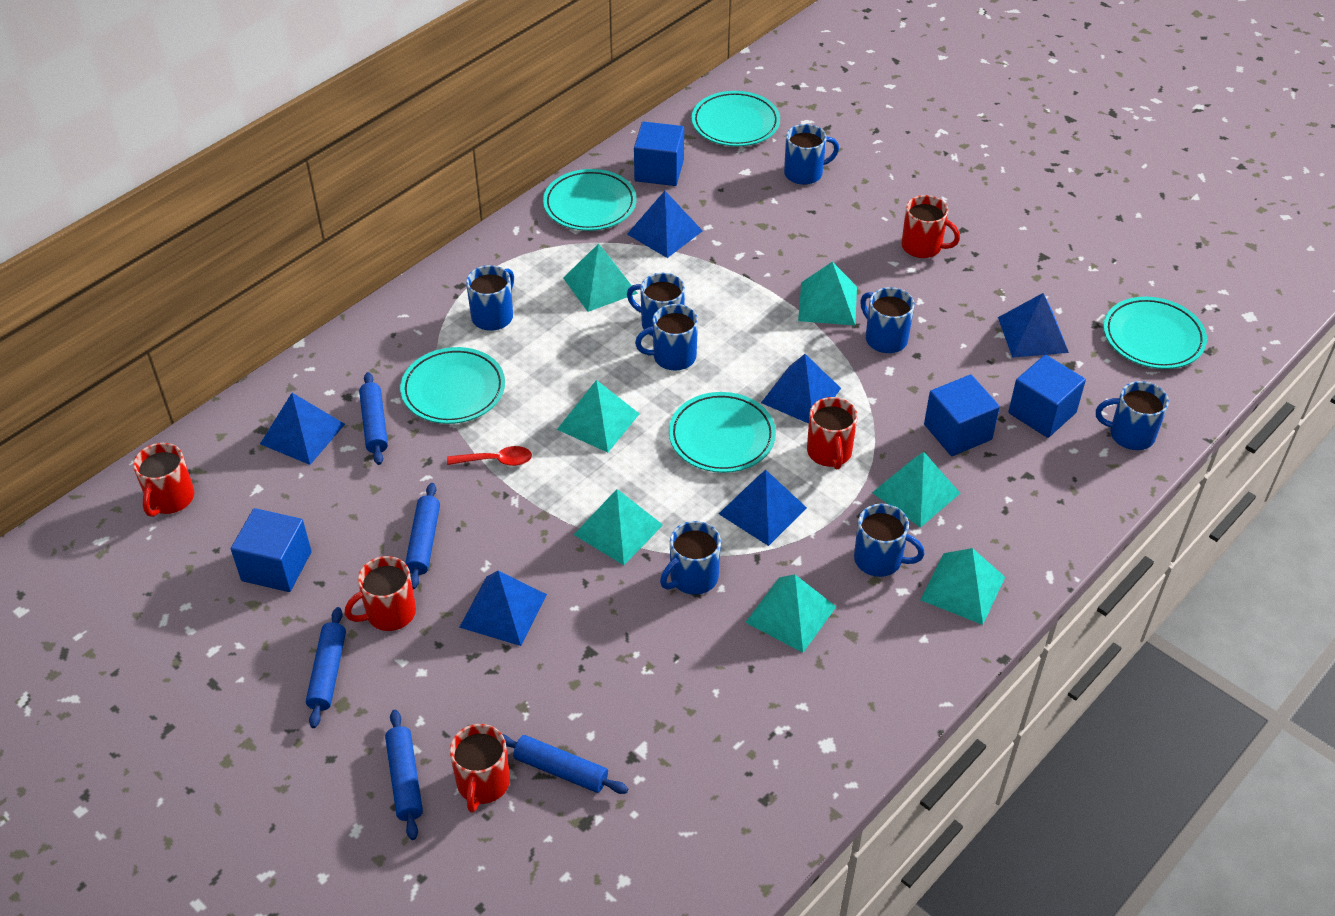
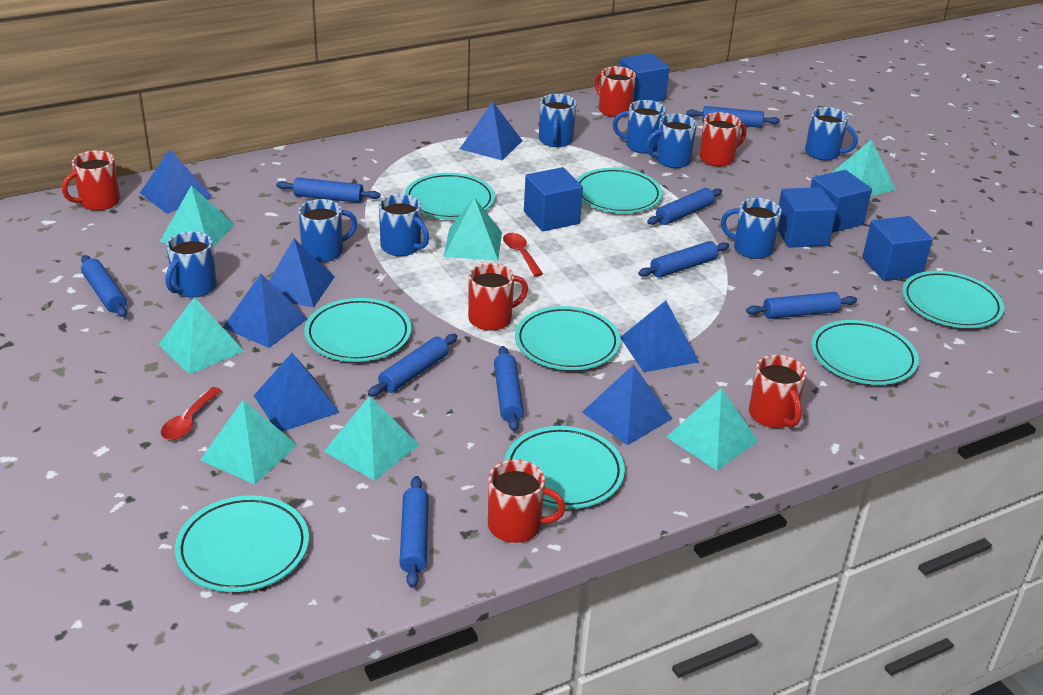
blue cube: [231,508,312,592] [634,121,684,186] [924,374,1000,456] [1008,355,1086,438] = 4 -> [524,167,583,231] [620,53,669,102] [778,187,837,248] [810,170,872,233] [862,216,933,281] = 5
blue pyramid: [260,393,345,465] [459,571,547,646] [627,191,703,258] [719,470,807,546] [761,354,841,424] [998,293,1069,358] = 6 -> [140,149,212,214] [223,274,308,348] [254,353,340,432] [269,239,335,308] [460,102,523,160] [582,364,673,445] [620,301,699,372] = 7
blue rolling pin: [306,607,346,728] [359,372,388,465] [385,710,423,840] [405,483,440,589] [502,734,628,794] = 5 -> [81,255,127,317] [276,177,381,203] [368,334,457,397] [399,476,429,588] [494,346,524,431] [638,241,729,278] [647,188,722,225] [686,106,780,128] [746,292,857,319] = 9
red mug: [133,443,194,517] [345,556,416,631] [449,724,510,813] [807,397,858,469] [901,195,960,258] = 5 -> [62,150,120,211] [468,263,528,331] [488,460,566,543] [595,66,636,117] [699,112,746,167] [749,355,807,428] = 6
red spoon: [447,446,532,466] = 1 -> [161,387,222,440] [503,233,543,276] = 2
turquoise plate: [400,347,505,424] [543,169,636,231] [669,392,776,473] [692,91,780,146] [1103,297,1207,369] = 5 -> [175,495,309,592] [304,298,411,362] [405,173,495,219] [504,426,625,509] [515,306,621,370] [577,168,662,213] [811,320,919,385] [902,271,1004,328] = 8

